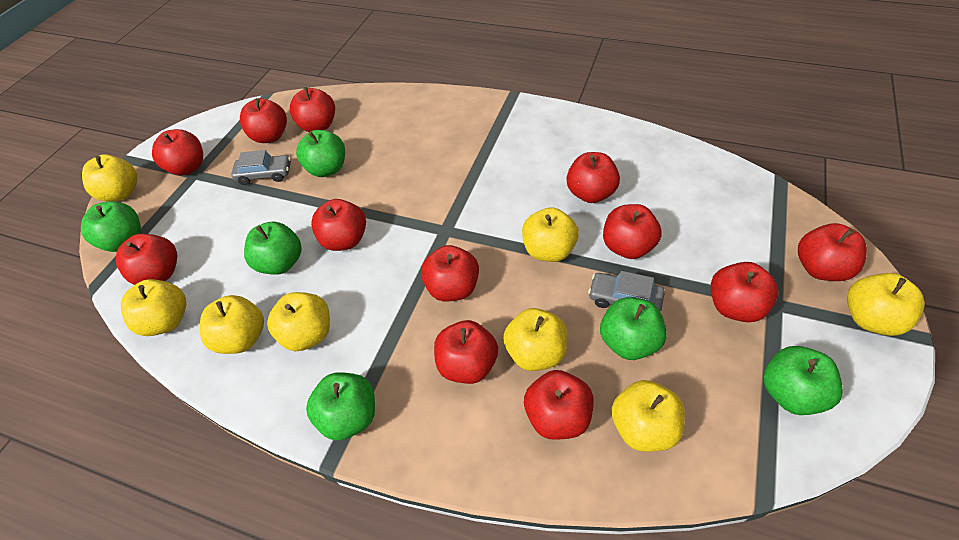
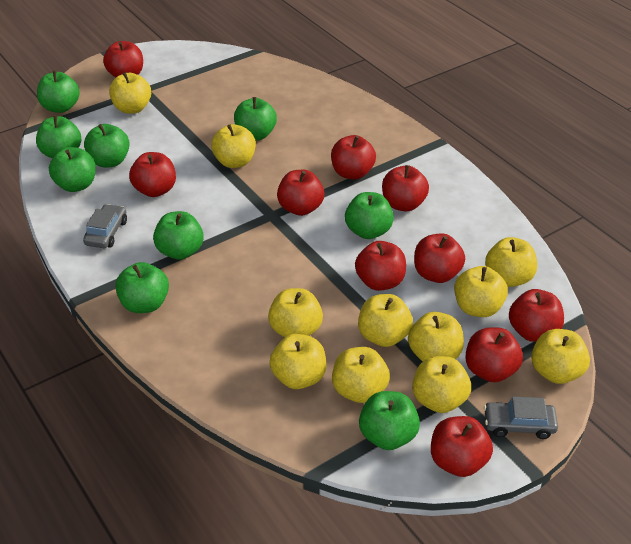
green apple: [81,201,141,252] [244,222,302,275] [296,130,345,177] [306,372,375,441] [600,297,667,360] [763,346,843,415] = 6 -> [36,115,81,158] [37,70,80,113] [49,147,96,192] [84,124,130,168] [115,262,169,313] [153,211,204,260] [234,97,277,140] [345,192,394,239] [359,391,420,450] = 9
red apple: [116,234,177,285] [152,129,203,175] [240,98,287,143] [290,87,335,132] [311,199,366,251] [421,245,479,301] [434,320,498,384] [524,370,594,440] [567,152,620,203] [603,204,662,259] [711,262,779,322] [798,223,867,281] = 12 -> [103,41,143,77] [129,152,176,197] [277,170,324,216] [331,135,376,180] [355,241,406,291] [382,165,429,212] [414,233,465,283] [431,416,493,477] [465,327,523,382] [509,289,564,342] = 10
yellow apple: [82,154,137,202] [121,279,186,336] [200,295,264,354] [267,292,330,351] [503,308,567,371] [522,208,579,262] [611,380,685,452] [847,273,925,336] = 8 -> [109,72,151,114] [211,124,256,168] [268,288,323,337] [269,334,326,389] [332,347,390,403] [358,294,413,347] [408,312,464,361] [412,356,471,413] [454,266,508,317] [485,237,537,287] [531,329,590,384] = 11

